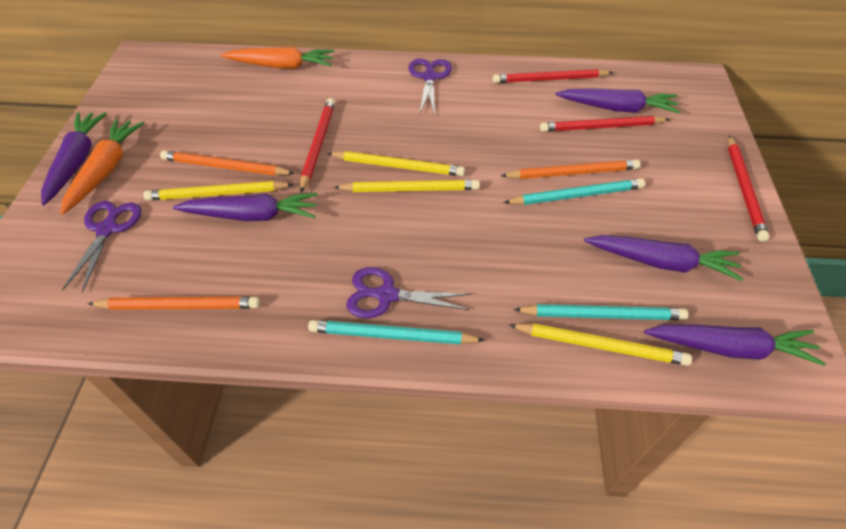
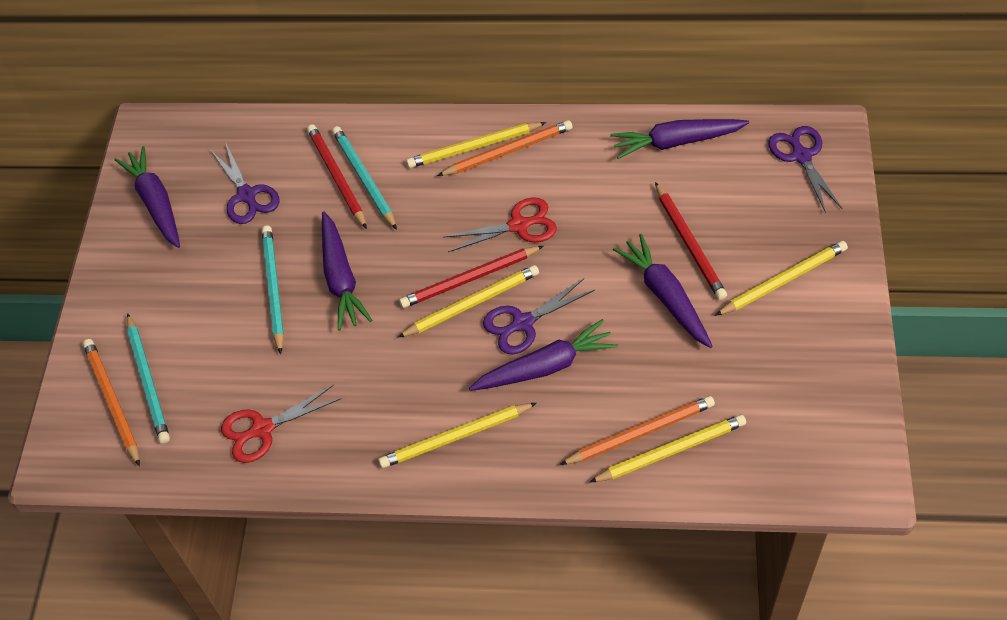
orange carrot: [60,119,144,215] [221,47,334,69] = 2 -> none = 0
red pencil: [300,98,335,192] [493,69,613,83] [540,116,670,132] [728,135,770,242] = 4 -> [307,124,367,229] [399,246,543,308] [655,182,727,300] = 3
red scissors: none = 0 -> [221,385,341,463] [443,197,557,252] = 2
yellow pencil: [143,181,294,201] [327,151,465,176] [334,180,480,192] [509,323,692,366] = 4 -> [378,403,537,468] [398,265,539,337] [406,122,546,168] [589,414,746,483] [715,241,848,316] = 5

